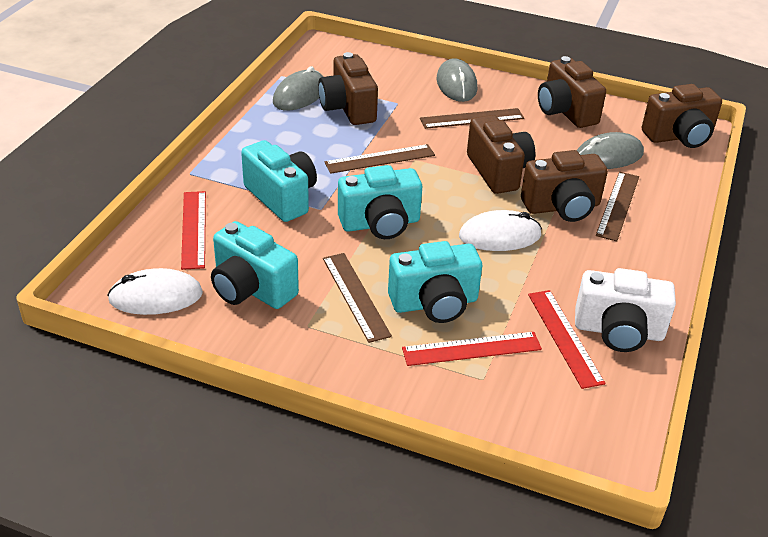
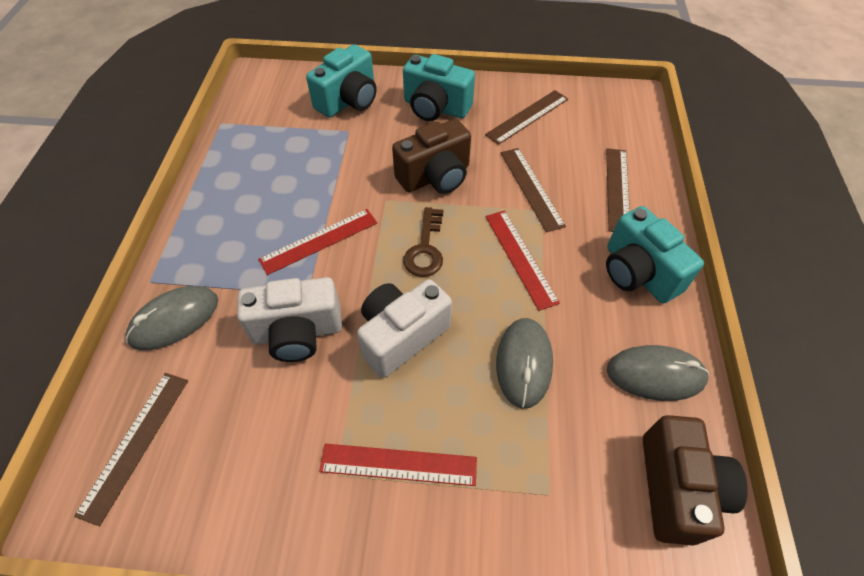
brown camera: [318,52,378,125] [467,115,535,194] [521,150,608,222] [538,56,606,128] [642,84,722,148] = 5 -> [392,119,471,194] [643,415,748,546] = 2
brown key: none = 0 -> [403,207,443,277] = 1
turquoise camera: [211,221,299,309] [241,140,317,222] [338,165,422,239] [388,241,482,323] = 4 -> [306,44,377,118] [403,54,475,121] [606,206,704,303] = 3
white camera: [575,268,676,352] = 1 -> [237,277,342,362] [357,279,452,378] = 2
white mouse: [107,268,203,315] [459,210,542,251] = 2 -> none = 0

